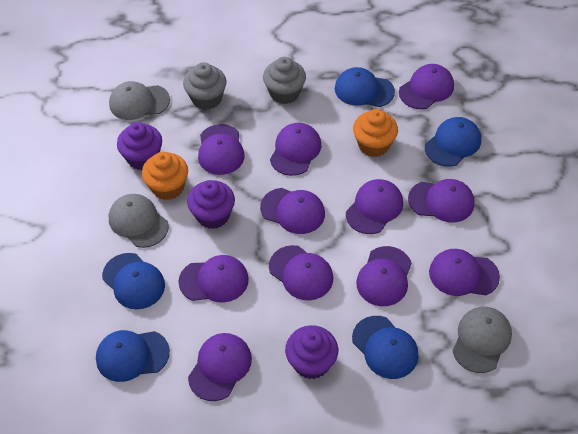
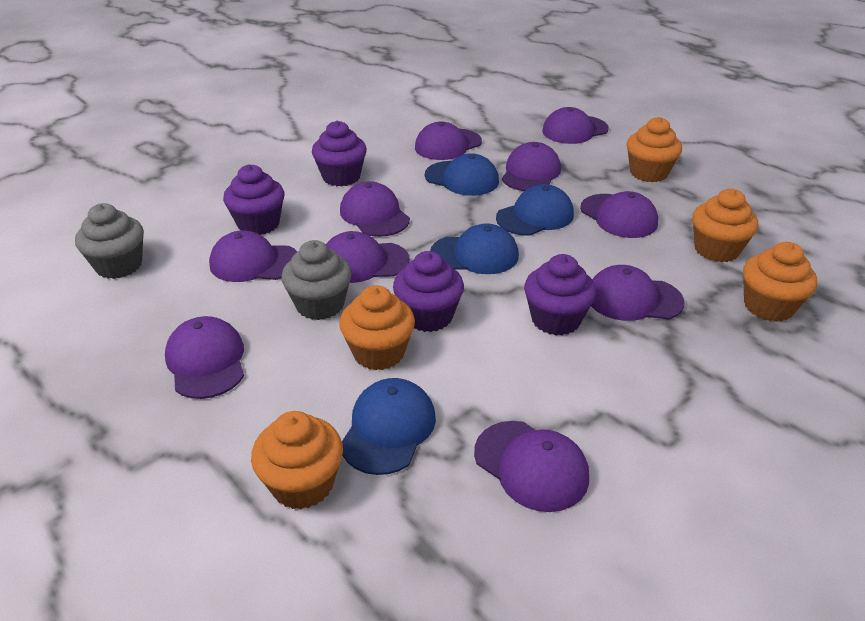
blue cap: [96,330,170,382] [102,253,165,309] [335,67,395,107] [352,316,419,379] [425,117,481,167] = 5 -> [342,378,436,475] [425,153,499,196] [430,223,519,274] [496,184,574,236] = 4
grey cap: [109,81,170,120] [109,194,169,248] [452,307,512,373] = 3 -> none = 0
orange cupcake: [142,152,188,200] [353,109,398,157] = 2 -> [251,411,343,510] [339,285,415,370] [627,117,682,182] [692,189,758,262] [743,242,817,322] = 5
purple cap: [178,255,249,303] [188,333,252,401] [198,124,245,175] [260,188,325,234] [269,245,333,300] [270,123,321,176] [346,179,403,234] [356,246,412,306] [399,64,454,109] [408,179,475,222] [429,249,500,296] = 11 -> [165,316,244,399] [209,230,297,282] [326,231,410,283] [340,181,410,237] [415,122,482,160] [474,421,589,512] [502,142,561,191] [542,107,609,144] [580,191,658,238] [591,265,684,321] = 10
purple cupcake: [117,122,162,170] [187,180,235,229] [285,325,338,379] = 3 -> [223,164,284,235] [312,121,367,187] [393,251,464,332] [524,254,596,336] = 4

